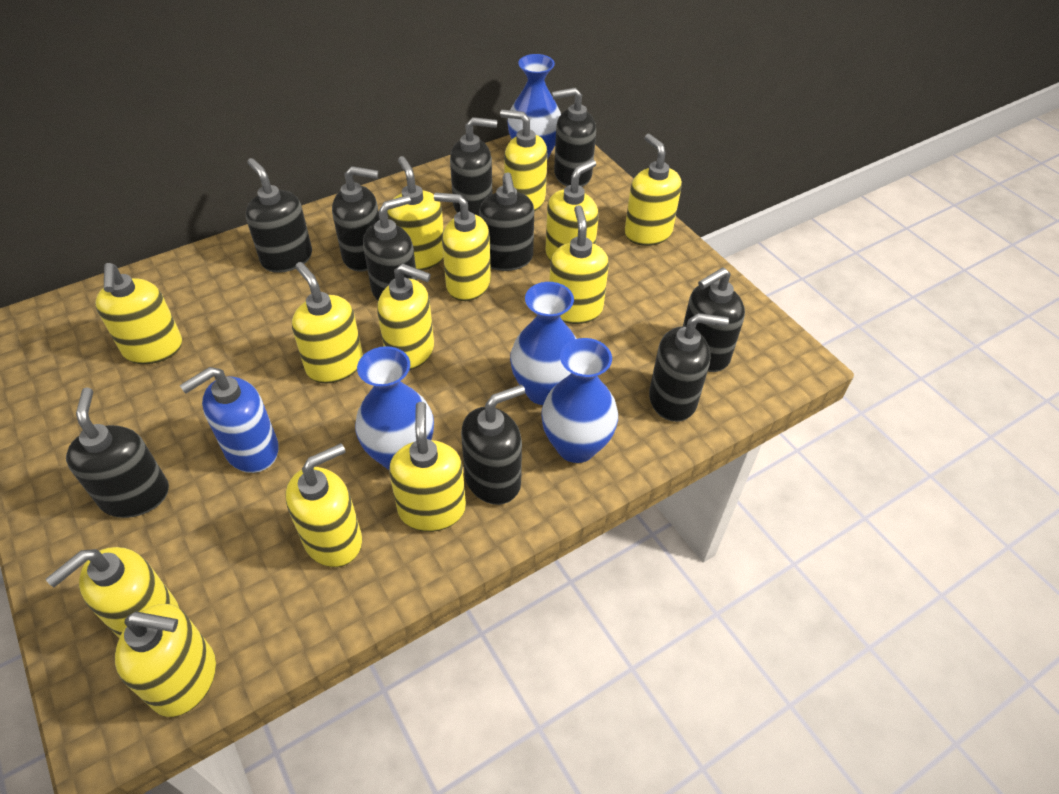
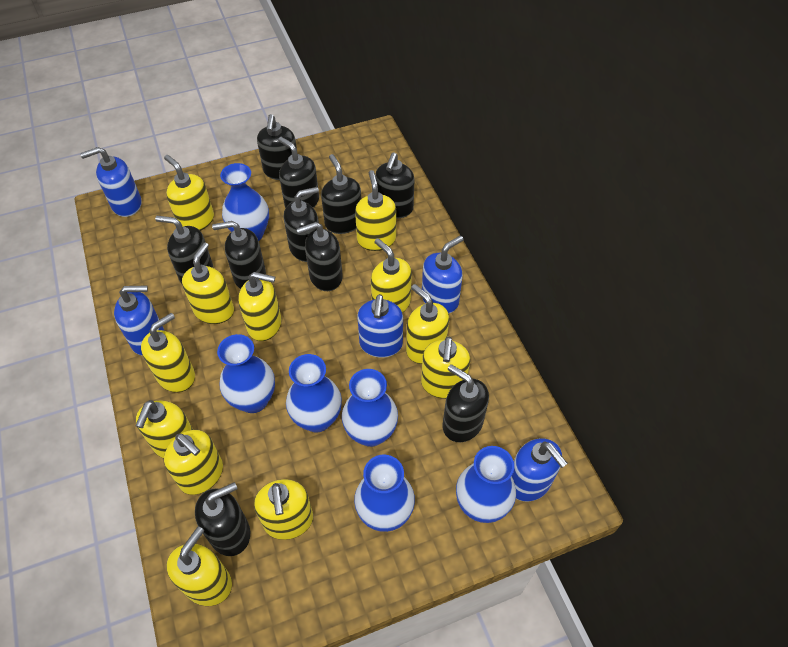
blue soap dispenser: [179,367,279,473] = 1 -> [80,147,141,217] [114,285,164,356] [357,294,403,358] [422,235,464,313] [512,438,568,501] = 5
blue vase: [355,346,434,470] [508,54,561,160] [510,282,577,405] [541,338,618,463] = 4 -> [217,334,275,413] [220,163,269,241] [286,354,342,432] [342,369,398,447] [354,455,415,532] [456,446,516,523] = 6
yellow soap dispenser: [46,547,180,638] [95,263,182,364] [115,604,216,717] [286,443,362,567] [292,262,363,383] [377,264,434,370] [387,156,444,270] [389,402,466,532] [434,193,491,301] [500,110,547,211] [545,159,599,261] [549,205,609,324] [625,134,682,246] = 13 -> [136,400,193,458] [141,313,195,392] [164,155,214,231] [164,430,223,495] [166,526,232,606] [182,242,234,324] [238,272,281,341] [254,479,313,540] [355,170,396,251] [371,238,412,313] [406,284,449,364] [421,337,470,399] = 12

